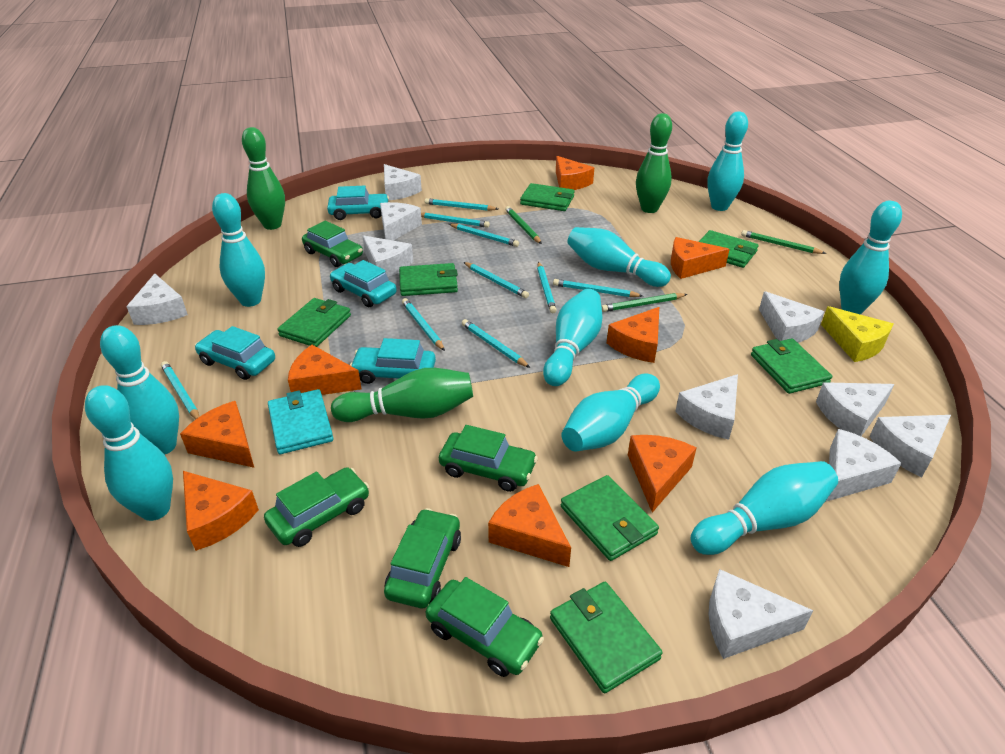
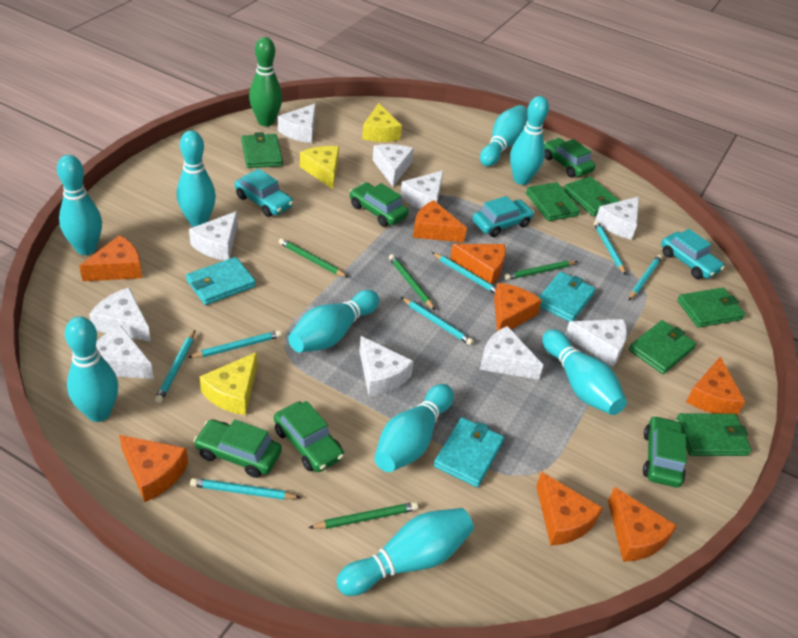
green bowling pin: [242,127,285,230] [331,368,473,422] [636,113,672,213] = 3 -> [249,37,282,126] = 1
green pencil: [505,206,542,244] [601,293,687,312] [741,230,826,254] = 3 -> [279,238,349,278] [309,502,418,529] [389,254,435,310] [504,261,578,280] = 4
green wallet: [277,298,351,347] [399,263,458,296] [520,183,575,211] [550,582,663,693] [561,475,659,561] [699,230,759,268] [751,338,832,394] = 7 -> [241,132,283,168] [526,182,580,221] [564,177,620,217] [629,320,696,374] [676,413,751,456] [677,288,745,328] = 6
turquoise car: [195,326,275,380] [327,186,389,220] [330,260,397,307] [350,338,436,384] = 4 -> [235,169,293,217] [472,196,534,237] [661,229,725,279] = 3
turquoise pencil: [161,361,199,419] [402,298,445,351] [421,212,490,228] [425,198,498,211] [449,224,519,247] [462,319,530,368] [464,262,529,298] [537,262,557,313] [553,279,643,297] = 9 -> [155,330,195,403] [187,330,282,358] [190,478,301,500] [401,297,474,345] [432,252,496,294] [594,221,626,275] [629,255,662,300] = 7
turquoise wallet: [268,389,334,454] = 1 -> [186,257,256,305] [433,417,504,487] [538,272,596,322] = 3
yellow cheese: [821,306,893,362] = 1 -> [200,352,257,415] [300,146,339,189] [362,103,402,142] = 3

